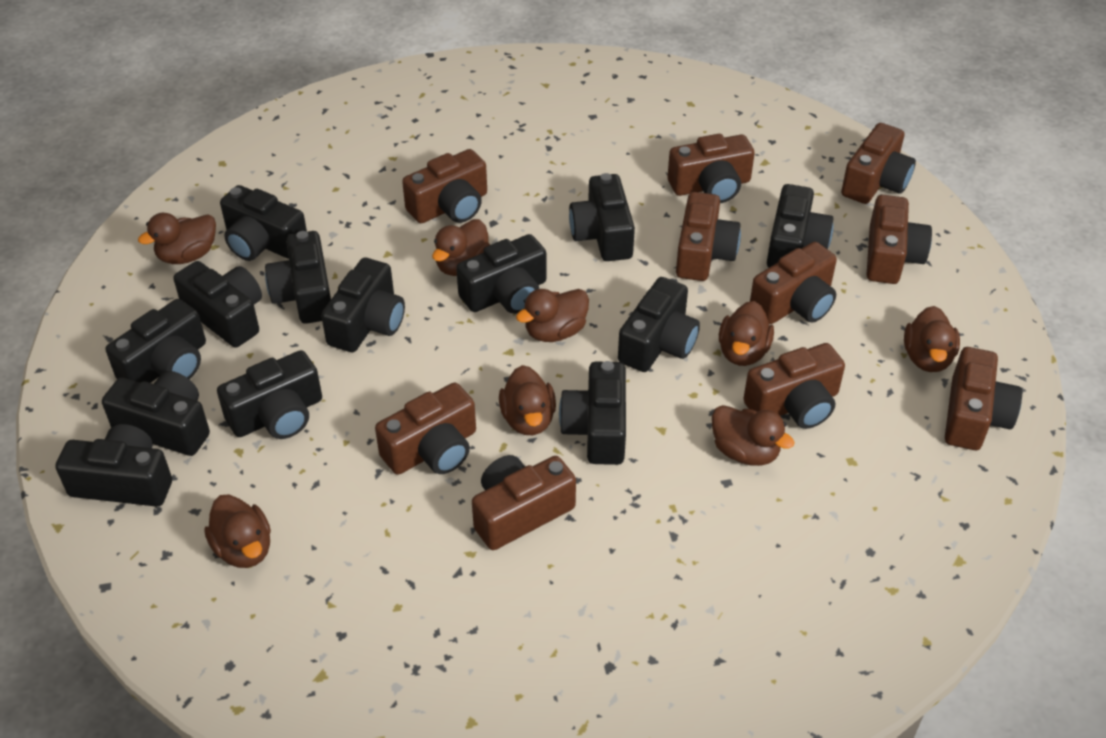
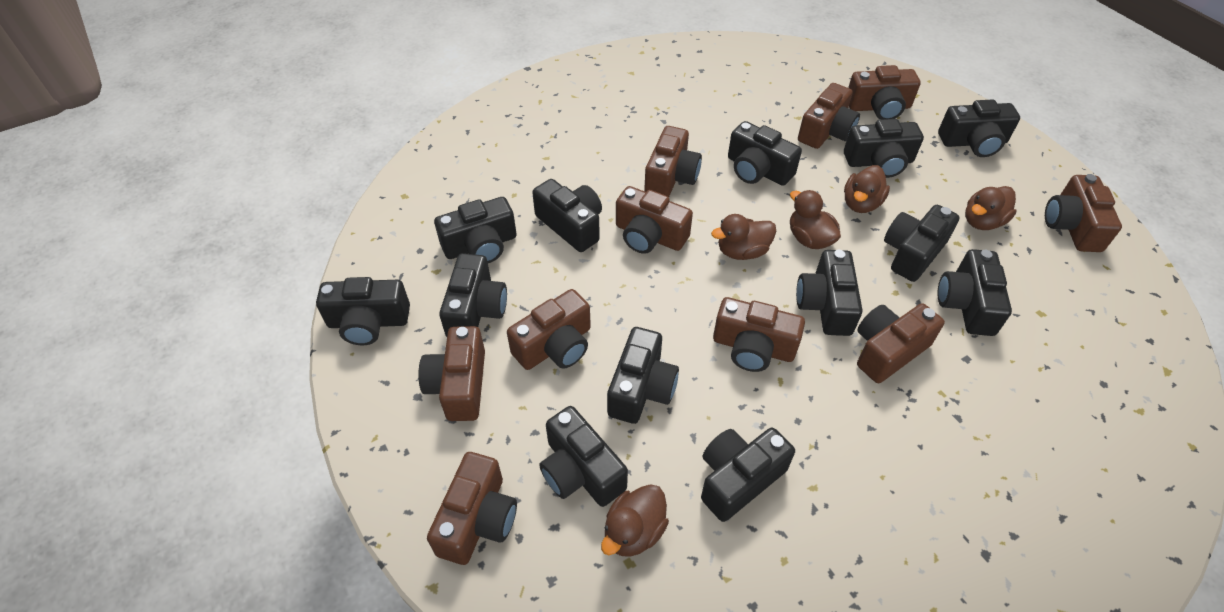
brown duck: [138,213,216,264] [204,494,271,568] [432,219,490,276] [499,365,556,435] [516,289,589,342] [712,405,795,466] [719,301,774,366] [904,306,960,372] = 8 -> [601,484,669,557] [711,214,776,260] [790,190,841,249] [844,165,890,213] [965,186,1017,230] = 5

